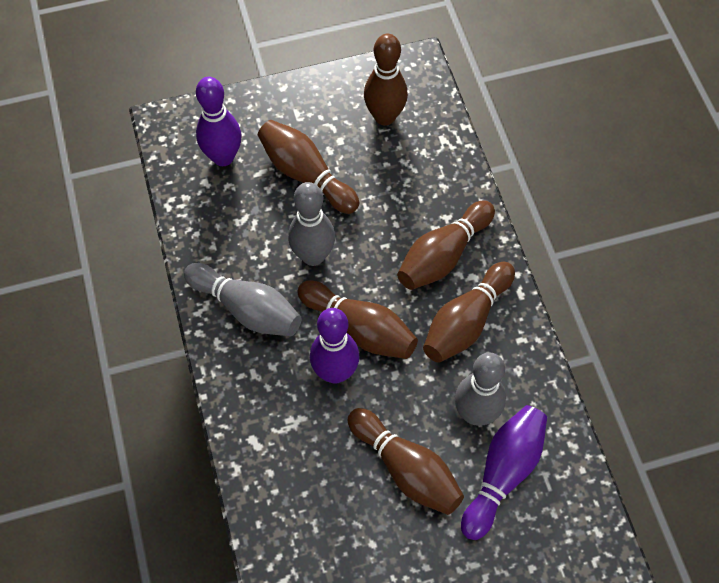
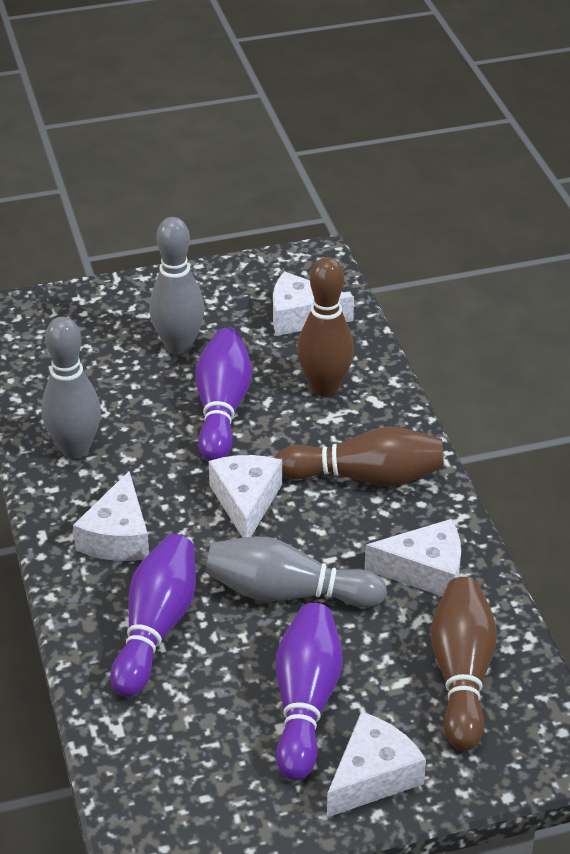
brown bowling pin: [258,120,359,214] [297,280,418,359] [348,408,464,515] [364,34,408,126] [397,200,495,290] [423,262,515,363] = 6 -> [275,427,444,486] [297,257,354,397] [430,577,497,751] = 3
white cheese: none = 0 -> [73,471,149,561] [209,455,282,538] [273,271,354,336] [327,712,426,817] [365,519,461,596] = 5

